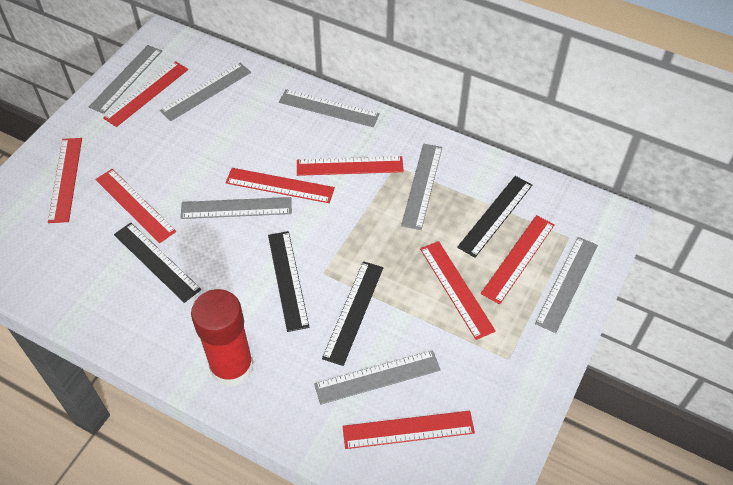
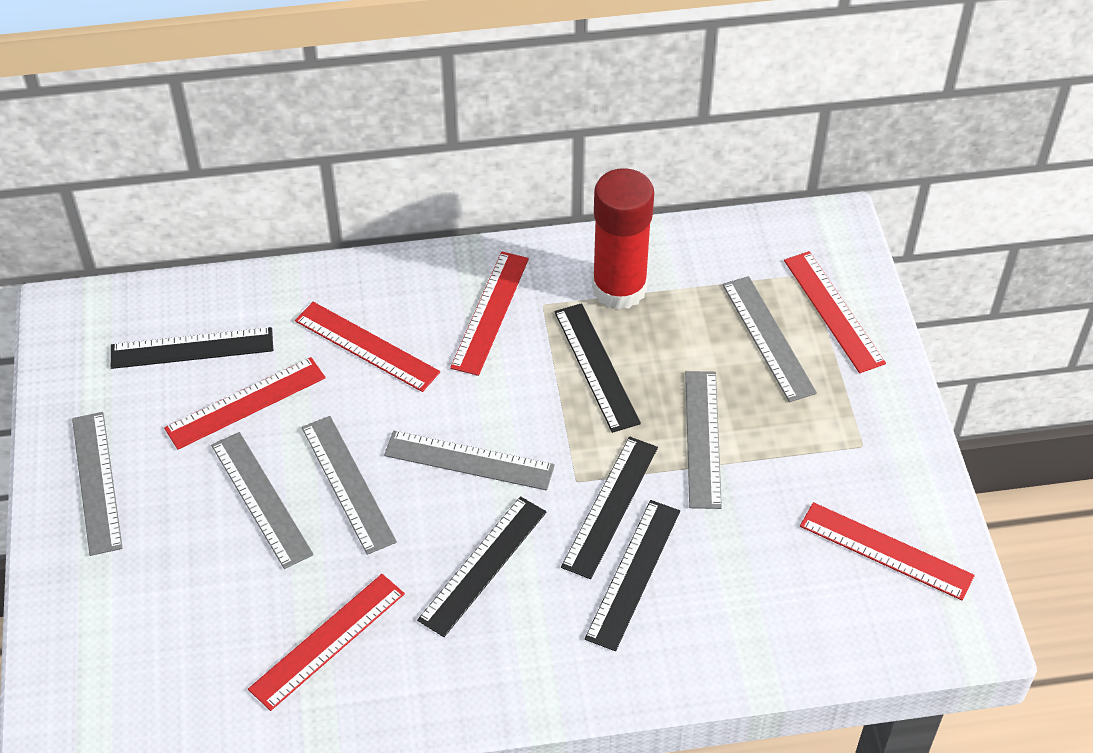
black ruler: [114,222,201,303] [268,231,309,332] [322,261,383,366] [457,176,532,258] = 4 -> [111,327,273,369] [417,496,546,637] [554,303,641,433] [561,436,658,579] [585,500,680,651] = 5
grey ruler: [89,45,162,114] [160,63,251,121] [180,197,292,219] [279,89,380,127] [314,350,440,405] [401,144,442,230] [535,237,598,333] = 7 -> [72,412,123,556] [211,432,314,569] [302,416,397,555] [384,430,555,490] [685,371,722,509] [722,276,817,402] = 6
red ruler: [48,138,82,223] [95,169,176,243] [103,61,188,127] [226,168,335,203] [297,156,404,176] [342,411,475,449] [420,241,496,340] [481,215,555,304] = 8 -> [164,357,326,450] [248,574,405,711] [295,302,440,392] [450,252,529,376] [784,251,886,373] [800,502,975,600] = 6

